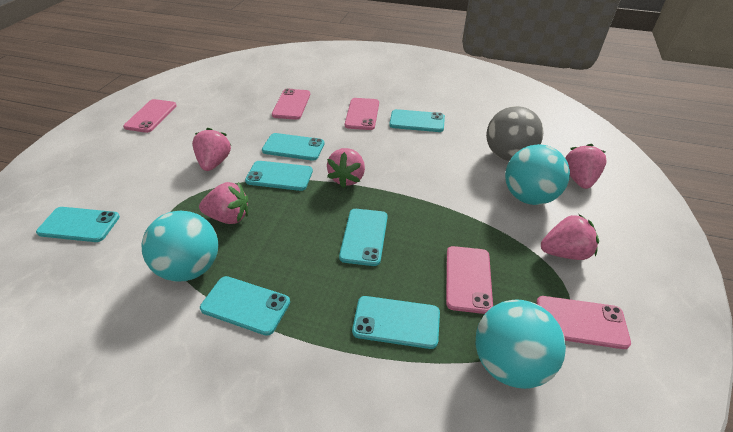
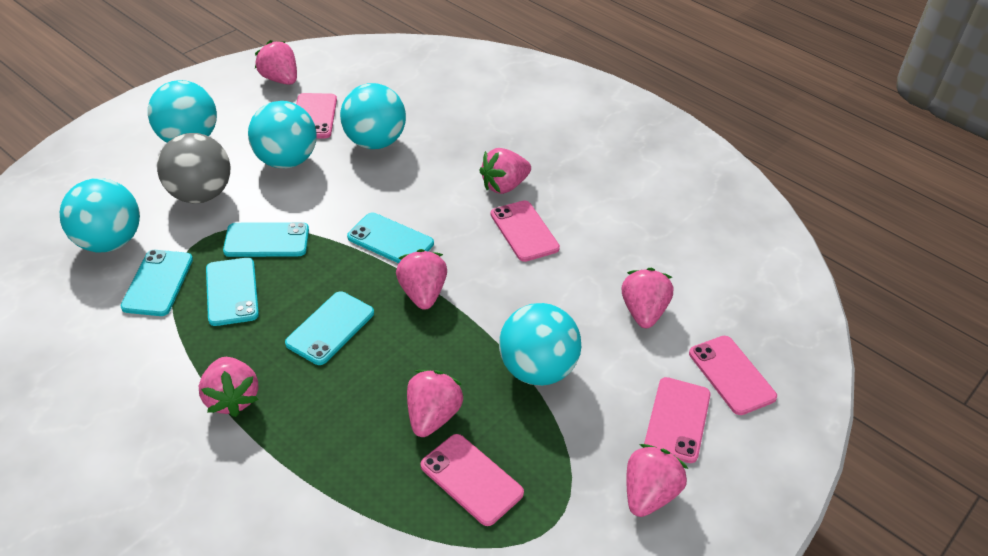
pink strawberry: [192,128,231,171] [199,182,248,224] [327,148,365,188] [541,214,599,260] [565,144,607,189] = 5 -> [199,357,258,417] [255,40,297,85] [396,249,447,310] [407,370,464,437] [479,148,531,194] [622,268,673,328] [626,444,688,517] = 7
turquoise ball: [142,210,218,282] [476,300,566,389] [505,144,570,205] = 3 -> [60,178,140,253] [148,80,217,143] [248,101,316,168] [340,83,406,149] [499,303,581,386] = 5
turquoise phone: [36,207,120,242] [200,276,290,336] [245,161,313,191] [262,133,325,161] [339,209,388,266] [352,296,440,349] [389,109,445,132] = 7 -> [121,250,193,316] [206,258,259,326] [223,222,309,257] [285,291,374,365] [347,213,434,263] = 5

